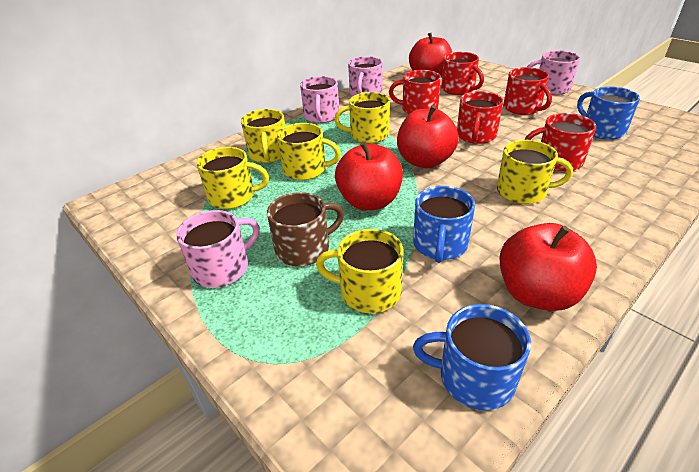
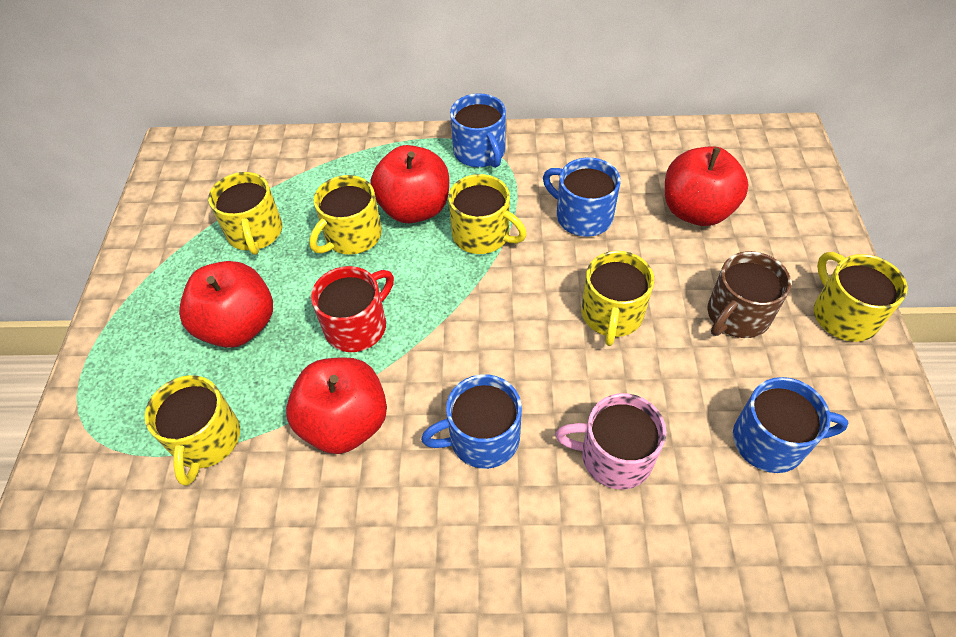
blue mug: [413,186,475,263] [413,304,531,410] [577,86,640,140] = 3 -> [421,374,522,469] [450,93,506,168] [543,157,621,237] [733,377,848,473] = 4
pink mug: [176,210,260,288] [300,76,339,123] [348,56,383,96] [527,51,580,95] = 4 -> [555,393,667,489] = 1
red mug: [389,70,441,114] [441,52,484,95] [457,91,503,144] [503,67,552,115] [525,113,596,172] = 5 -> [311,266,394,352] = 1

